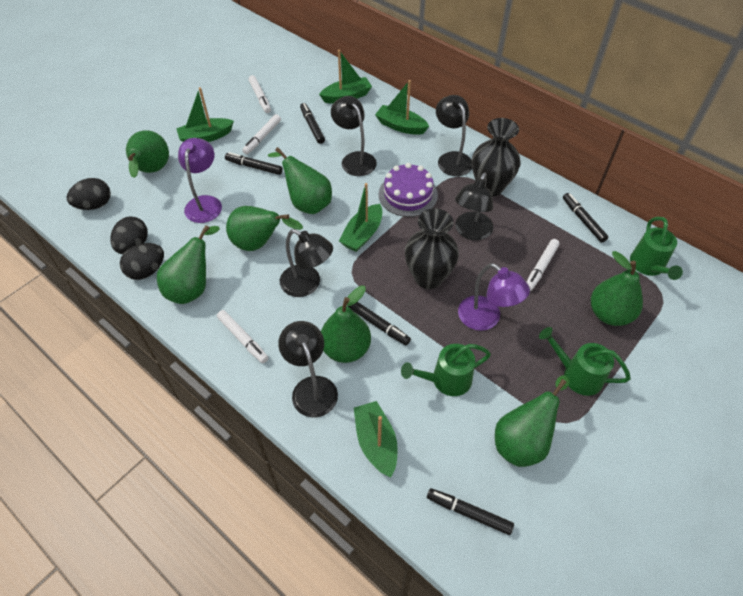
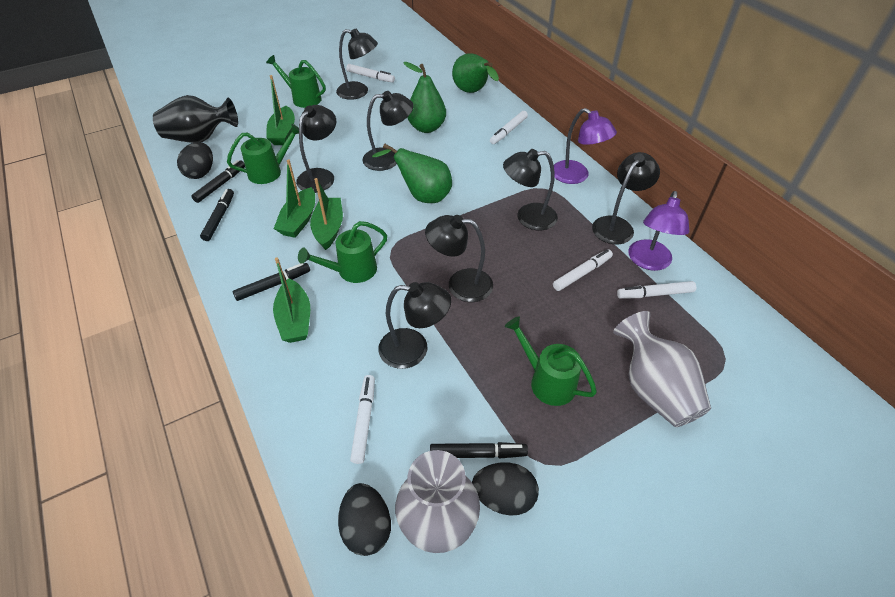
black lamp: [278,321,338,417] [280,229,333,297] [331,96,377,176] [436,95,472,176] [455,173,493,240] = 5 -> [296,105,336,193] [336,28,378,100] [363,91,414,171] [378,282,451,369] [425,215,493,302] [503,149,558,230] [592,152,660,244] = 7
black marker: [225,152,283,175] [300,103,325,144] [348,302,411,345] [427,488,514,535] [563,193,608,243] = 5 -> [191,160,245,203] [200,189,234,241] [233,263,310,301] [430,442,528,458] = 4
black vase: [405,208,459,289] [472,118,521,197] = 2 -> [153,95,238,143] = 1
green boat: [176,87,234,142] [319,50,372,103] [339,183,382,252] [354,401,398,477] [375,80,429,135] = 5 -> [266,75,295,145] [273,258,310,343] [274,159,315,238] [310,178,343,250] = 4
green pear: [126,130,169,178] [157,225,220,304] [226,206,303,251] [268,147,332,214] [321,286,371,363] [495,375,569,467] [591,251,643,326] = 7 -> [372,143,452,203] [403,62,446,133] [452,53,499,93] = 3
green watering can: [401,344,491,396] [539,327,631,396] [630,217,683,280] = 3 -> [227,124,299,184] [266,55,326,108] [298,221,387,283] [505,317,597,406] = 4
grey vase: none = 0 -> [395,450,480,553] [613,311,711,427] = 2
purple cake: [379,163,438,217] = 1 -> none = 0
white marker: [217,310,268,363] [242,114,281,155] [248,75,271,113] [527,239,560,291] = 4 -> [346,64,395,83] [350,375,375,464] [490,111,528,144] [553,249,613,291] [617,281,696,299] = 5

